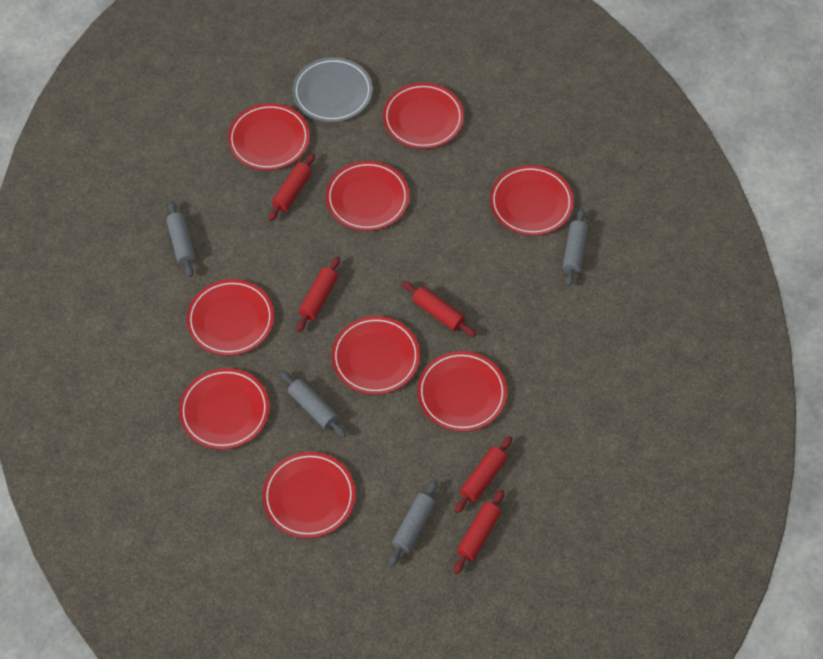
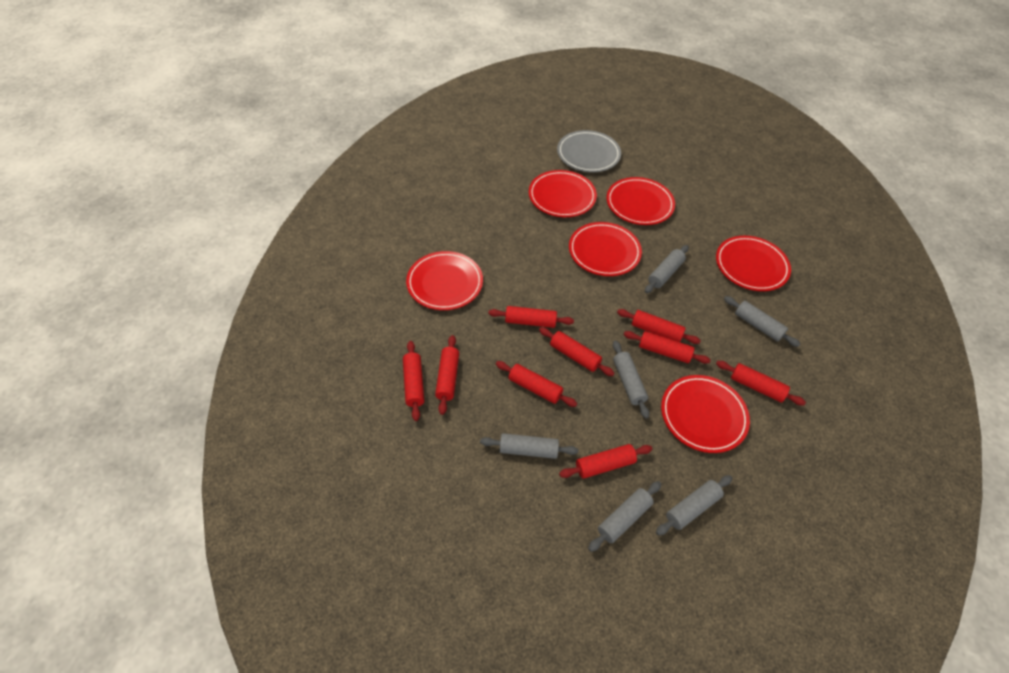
grey rolling pin: [166,201,195,277] [280,371,346,437] [389,480,438,566] [563,209,588,287] = 4 -> [480,433,578,459] [588,481,662,552] [613,341,649,419] [645,245,689,293] [656,475,732,536] [724,296,800,347] = 6
red plate: [179,368,269,450] [186,279,274,356] [228,103,310,170] [262,452,356,538] [326,161,409,231] [332,316,420,395] [383,83,464,149] [417,351,507,432] [490,165,574,236] = 9 -> [406,251,483,310] [529,170,597,217] [569,222,642,276] [607,177,675,225] [661,375,750,453] [716,236,791,291] = 6
red rolling pin: [268,153,315,222] [296,256,340,332] [402,281,476,337] [453,489,504,574] [454,436,512,513] = 5 -> [403,341,424,421] [435,335,459,415] [488,306,574,328] [496,361,577,407] [539,327,615,376] [559,444,652,479] [617,309,701,344] [624,331,711,364] [716,361,806,405] = 9

